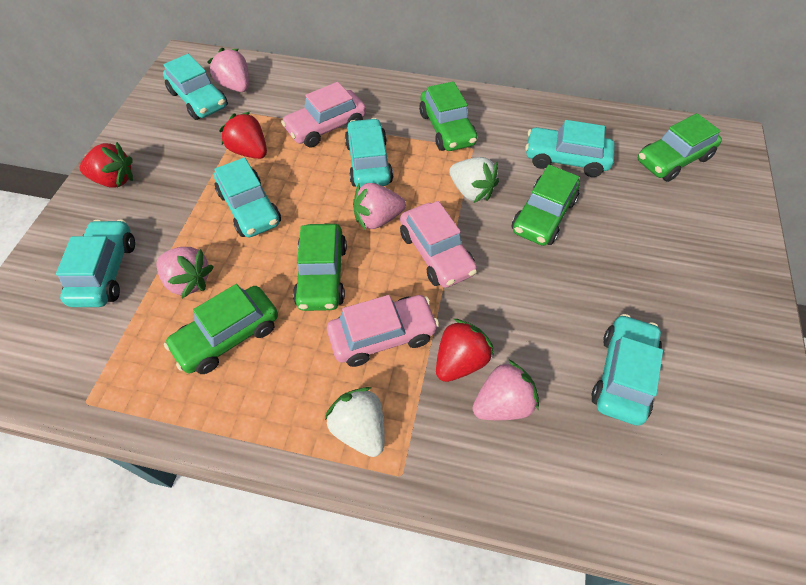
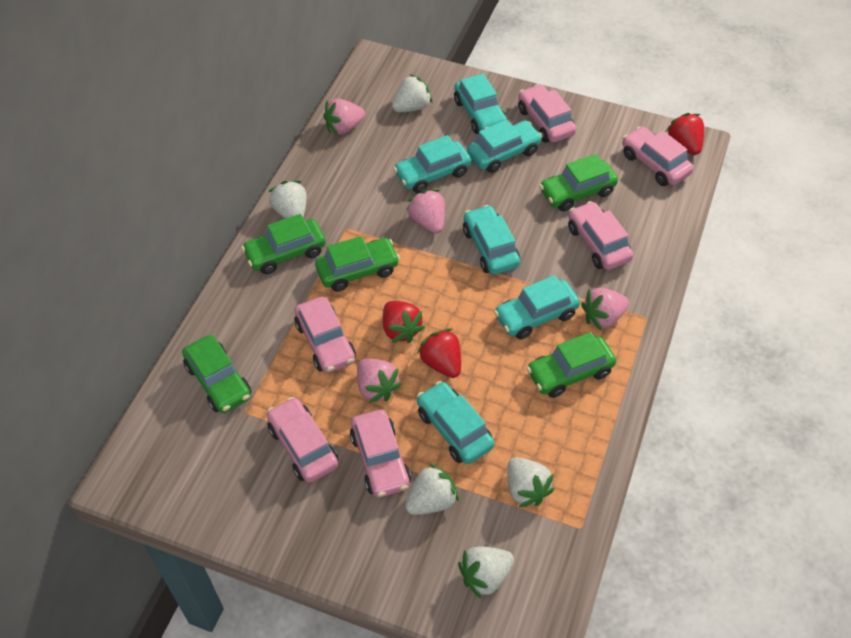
pink car: [281,82,366,148] [327,295,439,367] [400,201,477,288] = 3 -> [267,397,338,483] [295,297,356,373] [350,410,411,498] [518,84,576,143] [568,201,633,270] [622,126,694,186] = 6
white strawberry: [325,387,385,457] [449,157,499,203] = 2 -> [269,181,307,219] [392,74,432,112] [405,463,459,515] [458,546,514,599] [507,457,554,508] = 5

